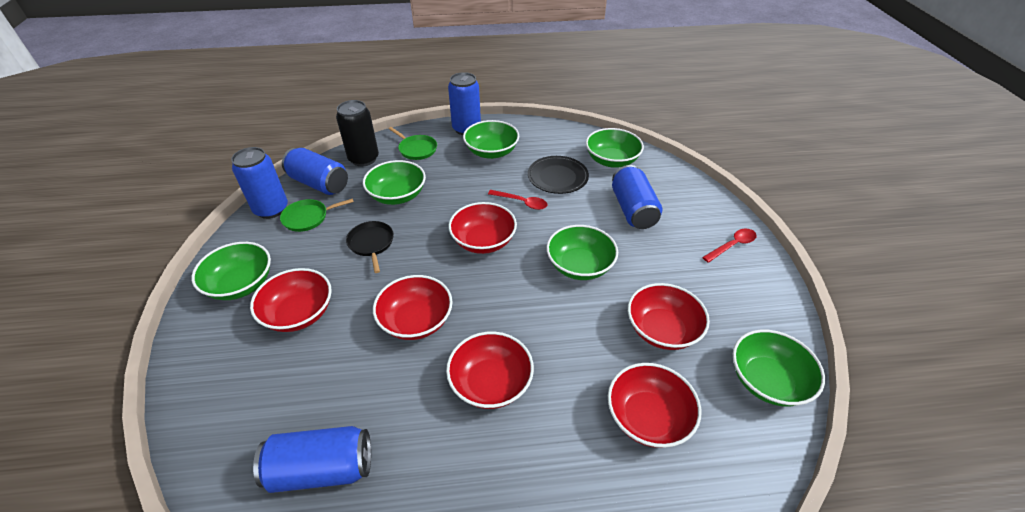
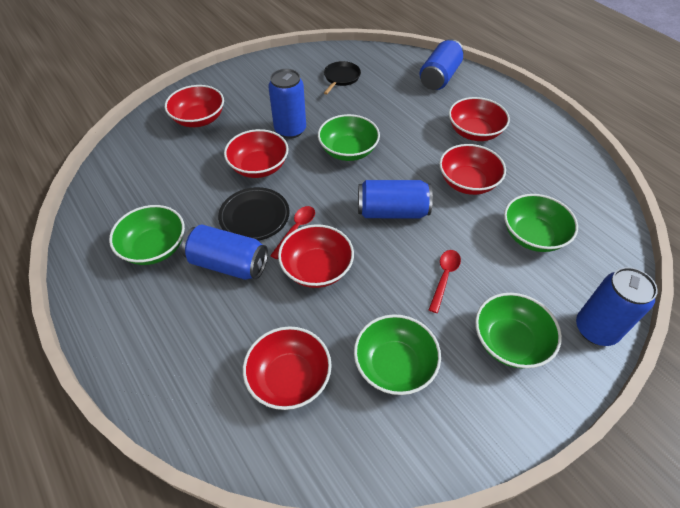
black can: [336,100,379,166] = 1 -> none = 0
green bowl: [191,242,271,300] [363,160,426,205] [463,120,519,159] [546,225,618,280] [586,128,644,168] [733,329,825,407] = 6 -> [109,205,185,265] [318,114,380,161] [354,314,441,395] [475,293,562,368] [504,194,578,252] = 5
green pan: [280,198,354,232] [389,127,437,160] = 2 -> none = 0

